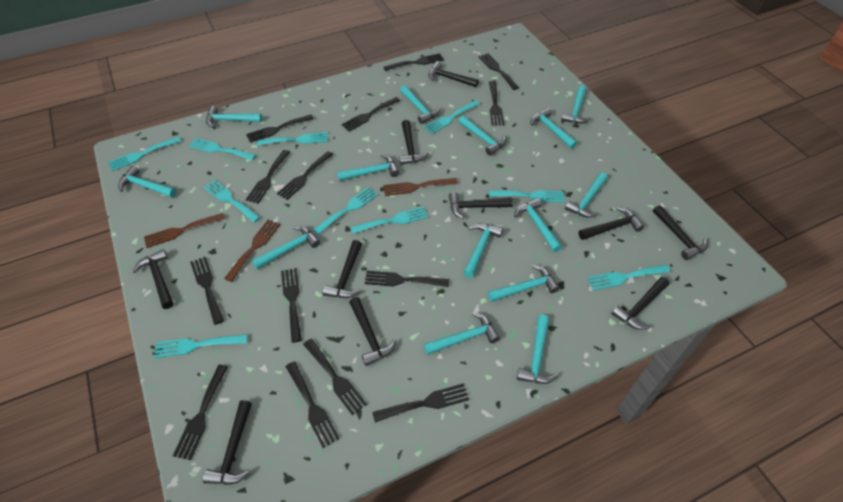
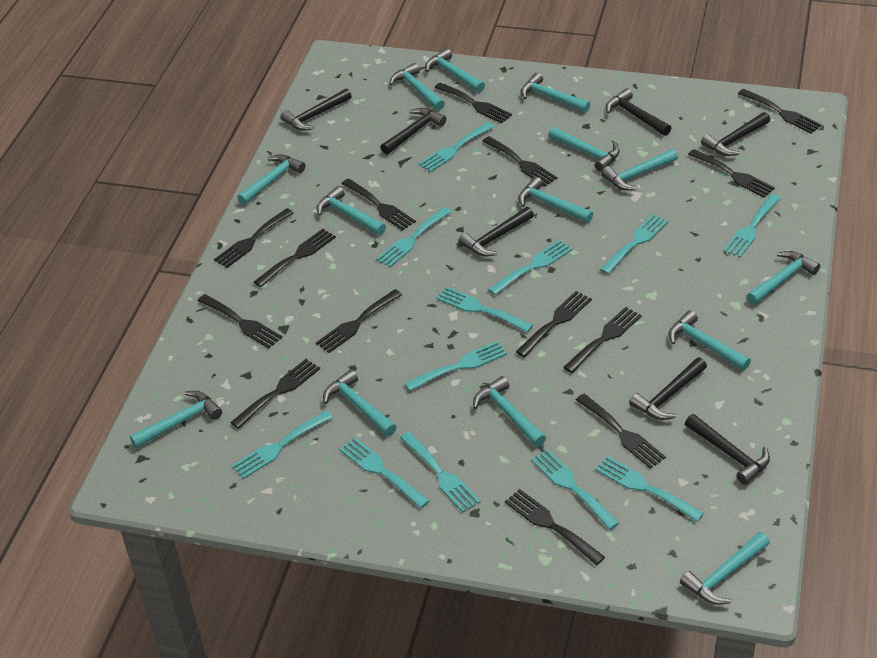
black hammer: [133,249,173,309] [203,400,252,485] [323,240,362,298] [349,297,396,366] [399,120,429,165] [428,61,479,87] [449,192,513,219] [579,207,645,240] [611,277,669,330] [653,205,708,260] = 10 -> [280,88,352,131] [381,108,446,155] [458,207,534,257] [606,88,671,136] [629,357,707,420] [685,414,770,485] [701,112,770,156] = 7
brown fork: [144,213,225,248] [224,220,280,282] [383,178,458,196] = 3 -> none = 0
turquoise fork: [108,137,181,171] [154,334,247,358] [189,138,256,161] [203,180,260,223] [257,132,328,146] [313,187,378,235] [351,206,428,234] [423,100,480,134] [489,190,565,202] [587,265,670,291] = 10 -> [231,411,333,479] [339,437,429,509] [376,207,452,267] [400,432,481,512] [404,341,507,391] [418,122,495,172] [436,286,533,332] [488,240,572,295] [531,449,619,530] [595,456,704,522] [600,214,668,274] [723,194,780,258] = 12

